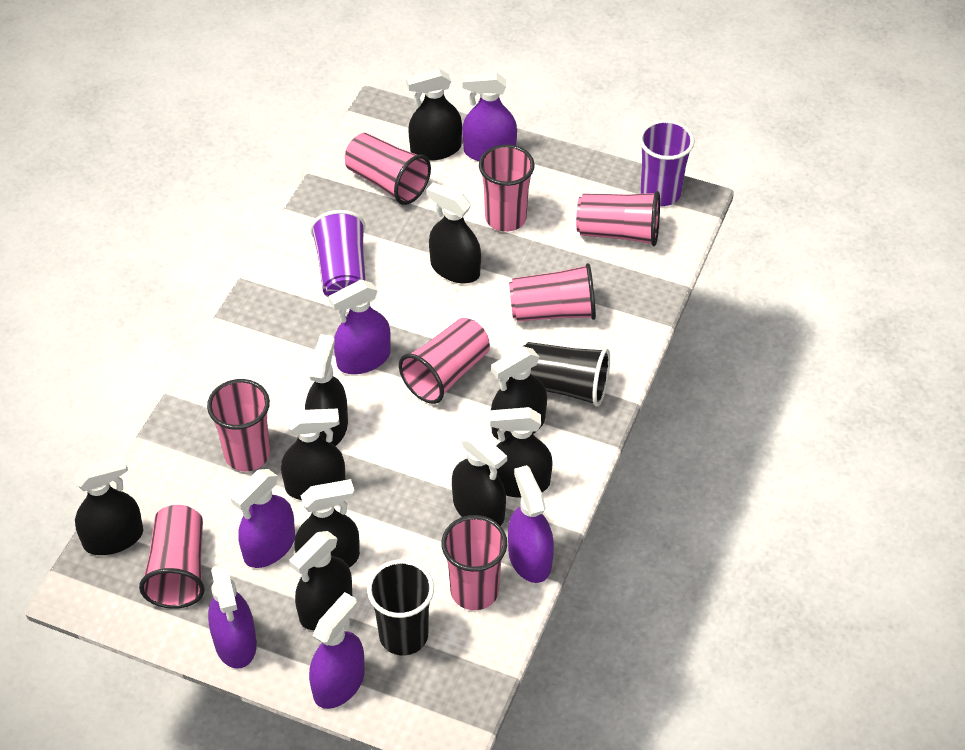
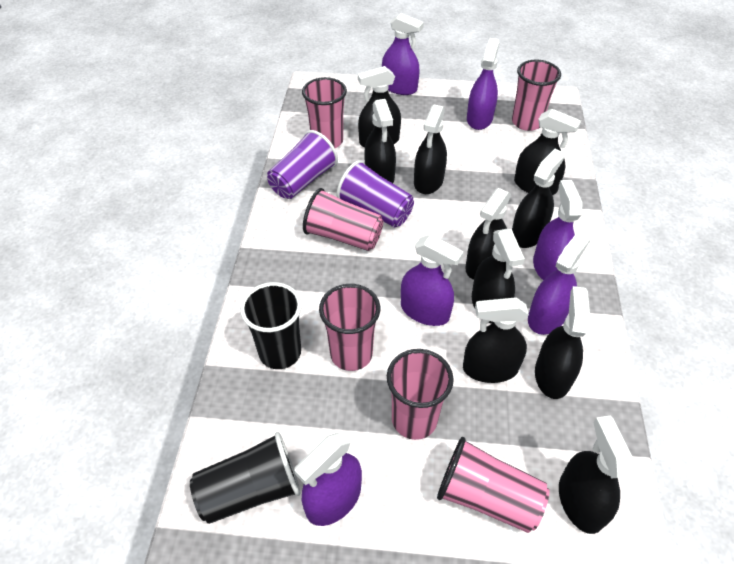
pink cup: [139,505,205,609] [207,379,270,471] [345,133,431,205] [399,318,490,404] [441,515,507,610] [479,145,535,232] [509,263,596,322] [576,191,660,246] = 8 -> [302,77,347,148] [303,188,383,251] [319,284,380,371] [387,349,454,440] [437,437,550,533] [512,59,561,131] = 6

